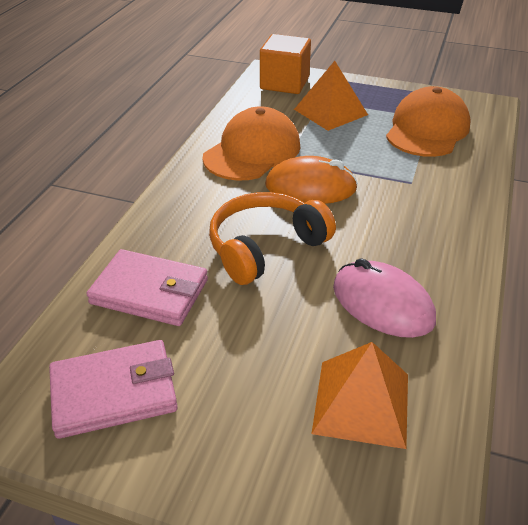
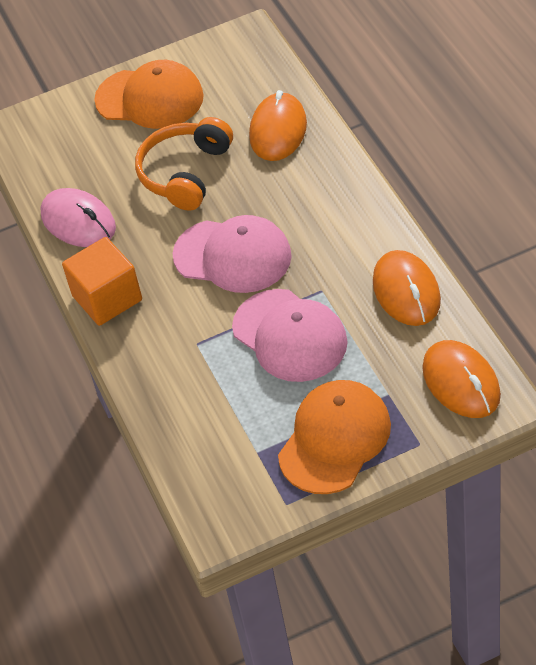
orange mouse: [265,156,358,204] = 1 -> [249,90,307,161] [373,250,441,326] [422,340,501,418] = 3
orange pyramid: [294,61,368,131] [312,342,408,449] = 2 -> none = 0
pink cap: none = 0 -> [173,215,292,293] [232,289,348,382] = 2
pink wallet: [49,340,178,439] [87,249,208,326] = 2 -> none = 0

